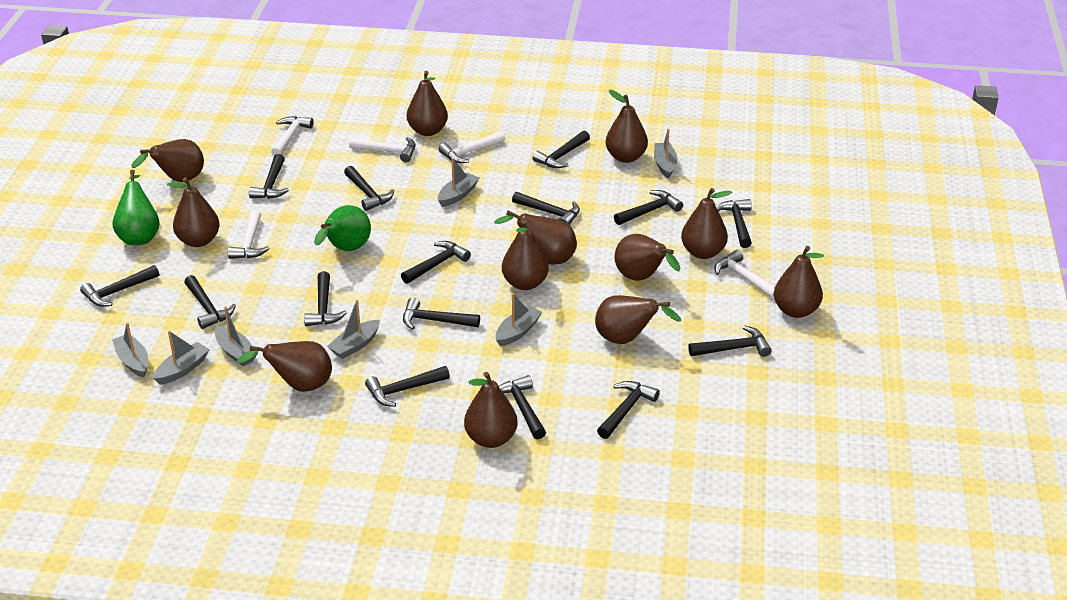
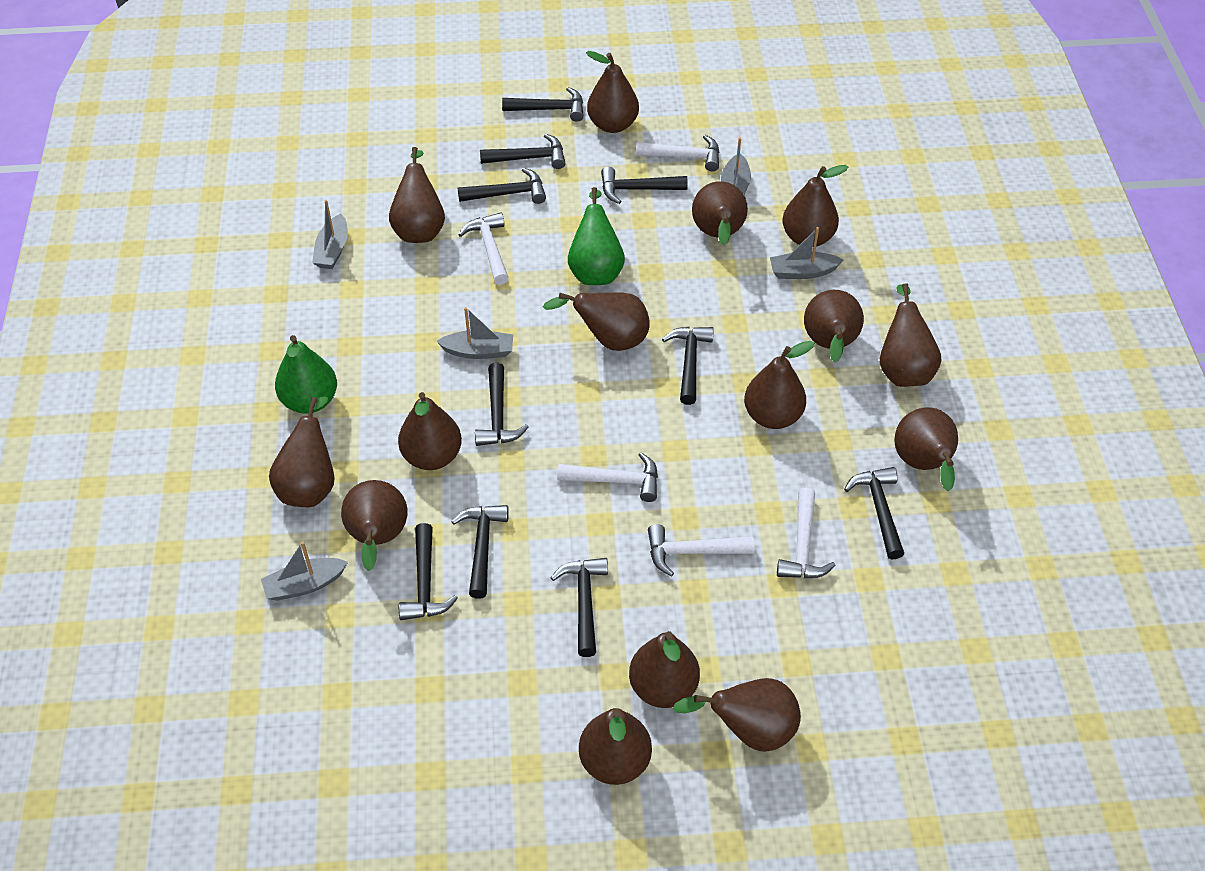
black hammer: [80,265,159,307] [184,275,236,329] [249,154,289,199] [304,271,347,326] [344,166,394,211] [365,366,450,407] [401,241,471,284] [403,297,480,330] [499,375,546,440] [512,192,580,225] [532,130,590,168] [597,381,660,439] [614,190,683,225] [688,326,772,357] [716,199,752,248] = 15 -> [399,523,458,620] [451,505,509,599] [458,168,546,204] [475,363,528,446] [480,134,565,169] [502,87,584,122] [551,558,608,657] [601,166,688,204] [662,327,714,405] [844,467,904,560] = 10
brown pear: [132,139,204,182] [167,177,220,247] [237,341,332,392] [407,71,448,136] [464,372,518,448] [494,210,577,264] [502,220,549,290] [595,295,681,344] [606,90,648,163] [615,234,681,281] [681,188,732,259] [774,246,824,318] = 12 -> [269,396,335,507] [341,480,407,571] [389,147,445,243] [398,392,462,470] [543,292,650,351] [579,708,652,785] [586,51,639,133] [629,631,700,708] [672,678,801,752] [692,181,748,245] [744,341,814,429] [782,165,848,247] [804,290,864,362] [880,283,941,387] [894,407,958,491] = 15
grey boat: [112,323,148,378] [153,330,210,385] [215,306,257,366] [327,300,380,359] [438,158,479,207] [496,293,542,346] [654,128,678,178] = 7 -> [261,541,348,601] [312,200,348,269] [436,307,513,359] [721,138,751,195] [770,227,843,279] = 5

